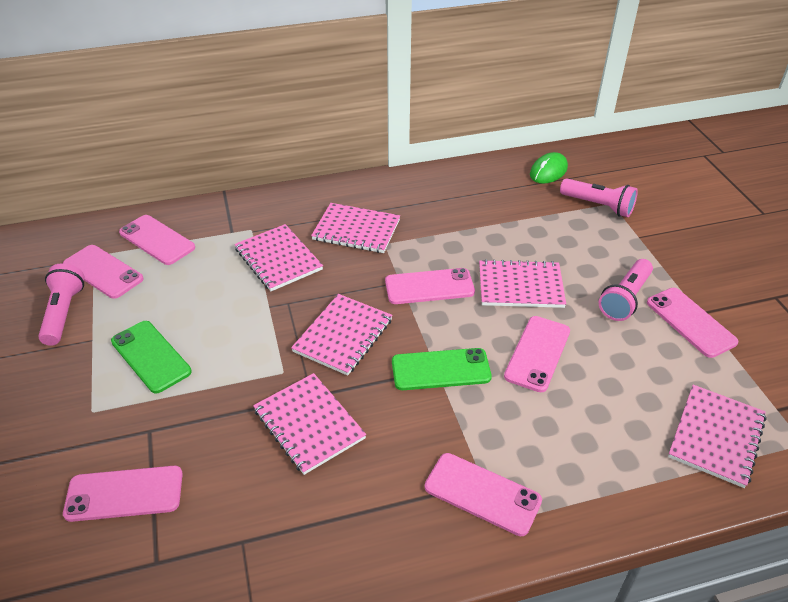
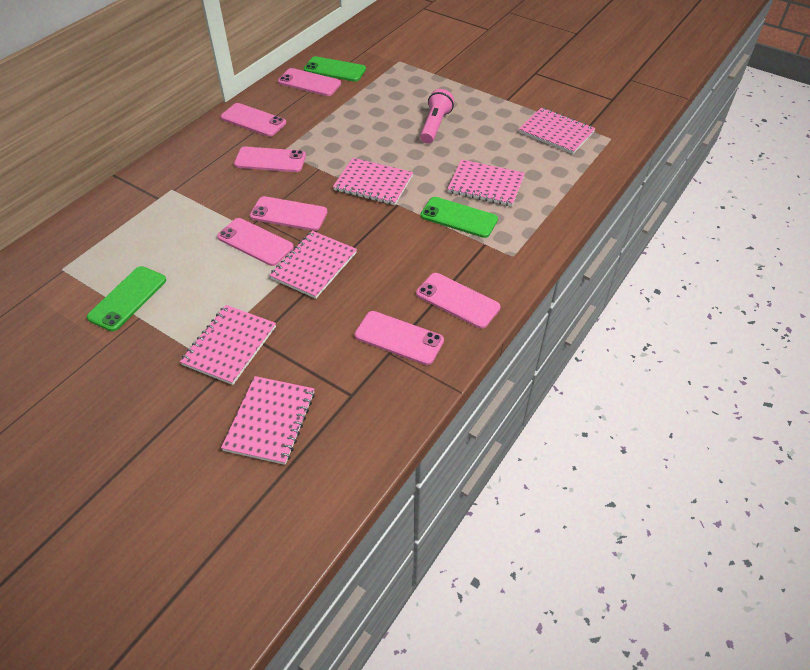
green mouse: [530,152,568,184] = 1 -> none = 0
green phone: [111,321,192,394] [392,348,492,390] = 2 -> [87,266,166,332] [304,56,366,82] [421,197,498,238] = 3
pink flashlight: [38,263,85,346] [560,178,638,217] [598,259,653,321] = 3 -> [420,89,454,144] = 1

